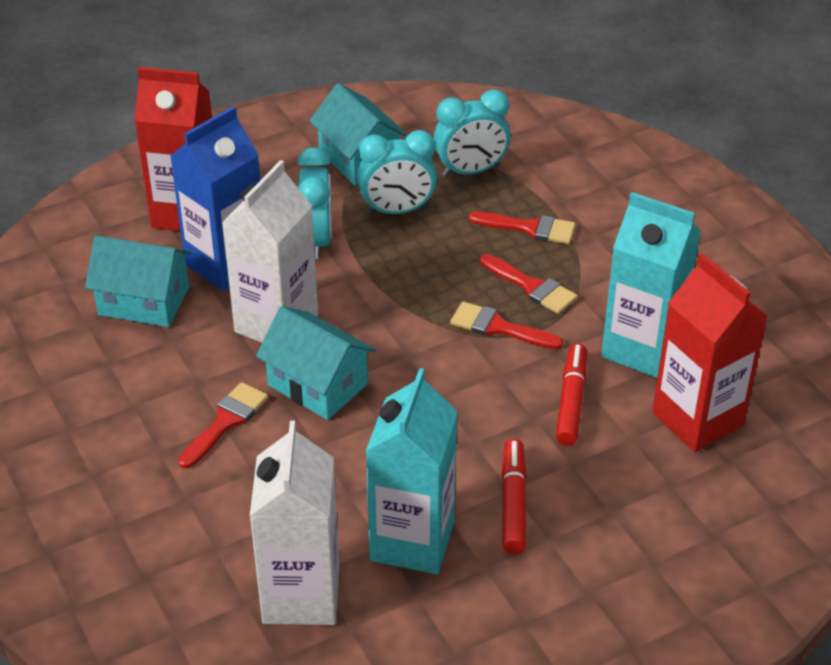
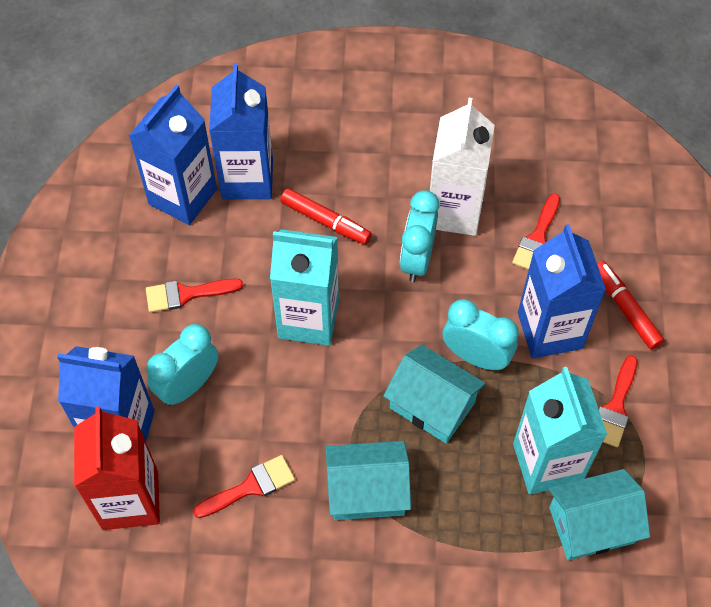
blue carton: [170,106,260,291] = 1 -> [57,346,155,441] [129,85,217,225] [209,63,273,199] [518,224,606,358] = 4
red carton: [134,67,212,231] [652,253,767,452] = 2 -> [74,406,160,530] = 1
white carton: [222,160,318,343] [250,421,340,625] = 2 -> [430,98,495,236] = 1

